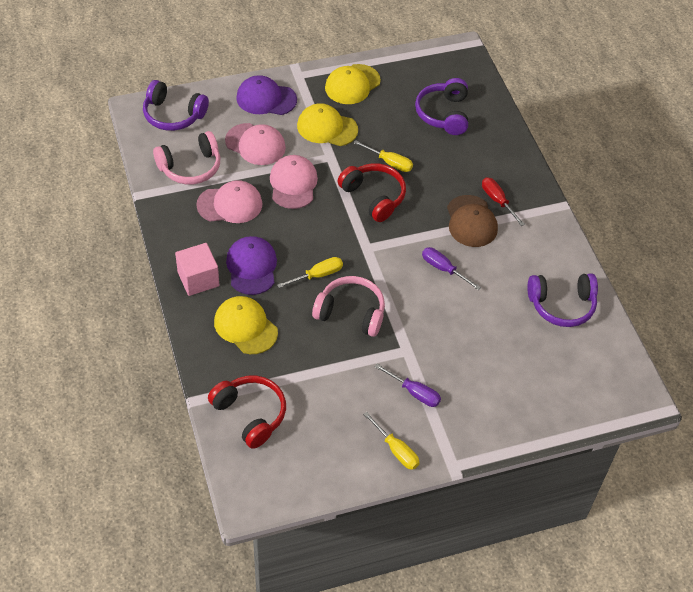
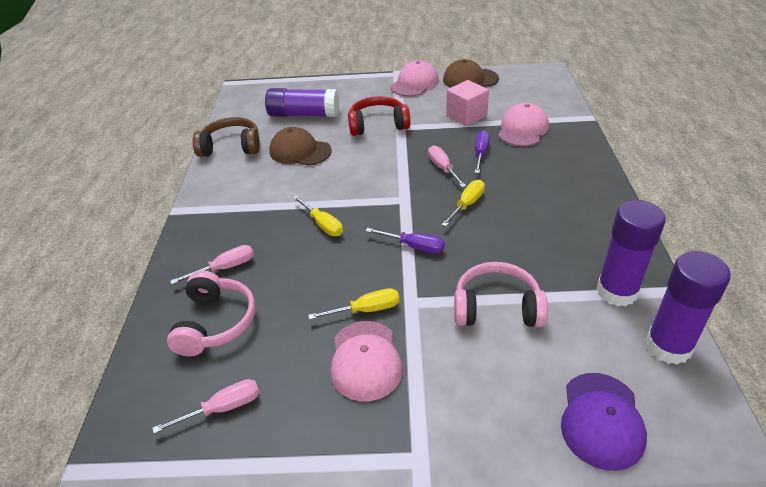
brown cap: [447,195,498,247] = 1 -> [269,127,332,166] [443,59,499,88] = 2
brown headphones: none = 0 -> [192,117,260,157] = 1
pink screwdriver: none = 0 -> [152,379,260,434] [170,245,254,284] [428,145,466,187] = 3
purple cap: [226,236,277,295] [236,75,297,115] = 2 -> [561,373,647,471] = 1
purple glue stick: none = 0 -> [265,88,339,117] [596,200,666,306] [645,251,731,365] = 3
purple headphones: [143,80,209,131] [415,78,468,135] [527,274,598,327] = 3 -> none = 0
red headphones: [208,376,286,449] [338,163,406,222] = 2 -> [348,96,411,136] = 1
red screwdriver: [482,177,525,226] = 1 -> none = 0
yellow cap: [214,296,278,354] [297,103,358,146] [325,64,381,104] = 3 -> none = 0

